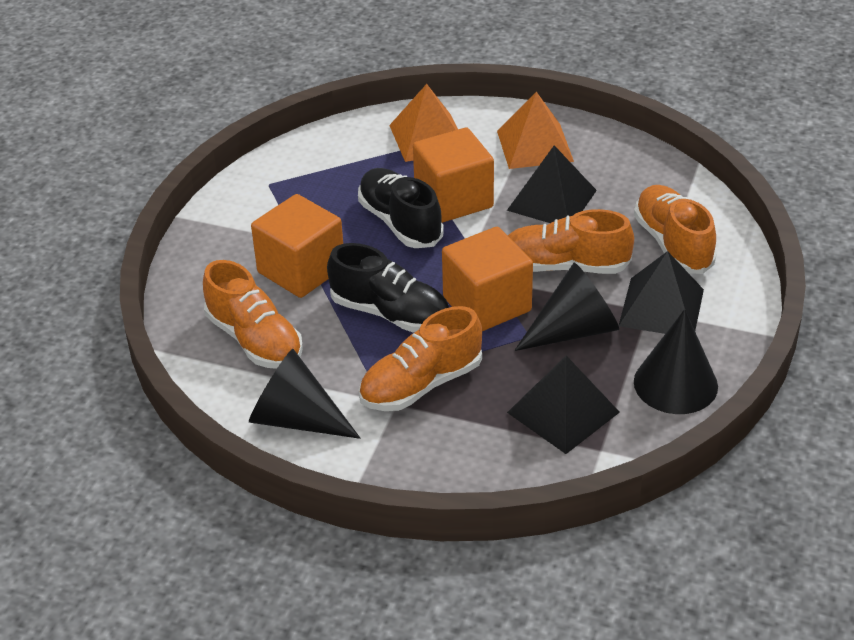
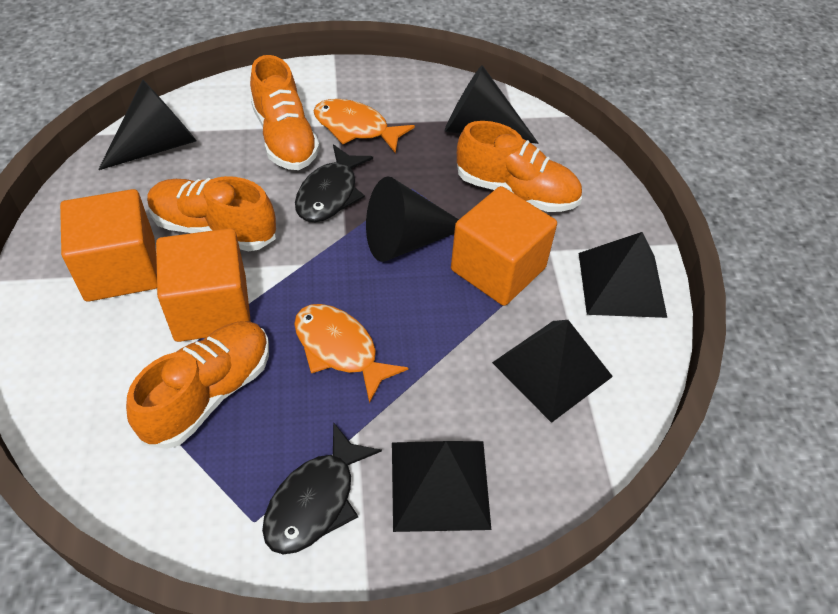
black fish: none = 0 -> [262,422,382,554] [295,145,373,222] = 2
black shoe: [327,243,449,333] [358,168,444,248] = 2 -> none = 0
orange fish: none = 0 -> [294,304,408,403] [314,99,415,153] = 2
orange pyramid: [389,84,458,162] [497,92,574,169] = 2 -> none = 0

